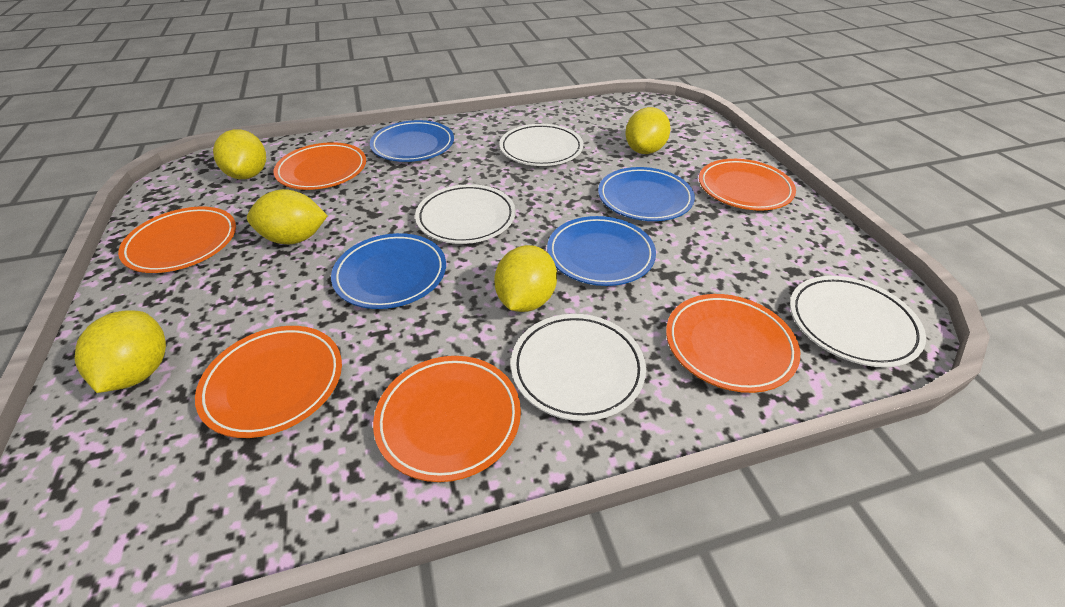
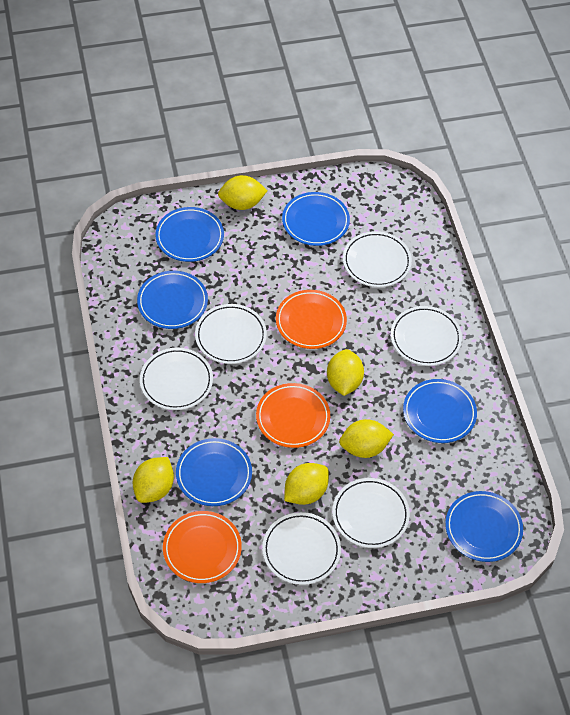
blue plate: [331,233,446,309] [370,120,454,162] [547,216,656,286] [598,167,695,221] = 4 -> [137,271,208,329] [155,207,224,262] [176,438,252,506] [282,192,350,246] [403,379,477,443] [445,491,523,562] = 6
orange plate: [118,207,236,273] [195,326,342,438] [274,142,366,190] [373,356,521,482] [666,294,800,393] [699,159,796,211] = 6 -> [163,511,242,583] [256,383,330,448] [276,290,347,349] = 3
white plate: [415,184,516,244] [499,124,584,166] [511,314,646,421] [790,276,926,367] = 4 -> [140,347,213,410] [195,304,267,364] [262,512,341,585] [332,478,410,548] [343,231,412,287] [391,306,462,366] = 6

